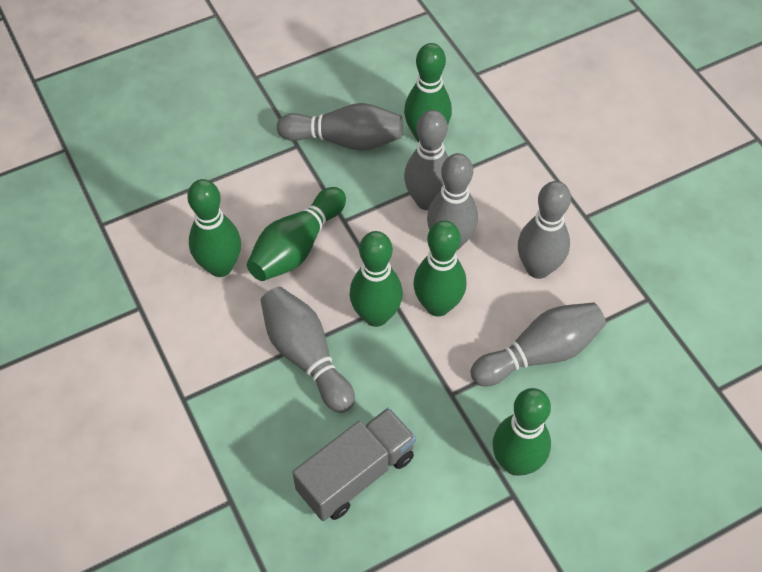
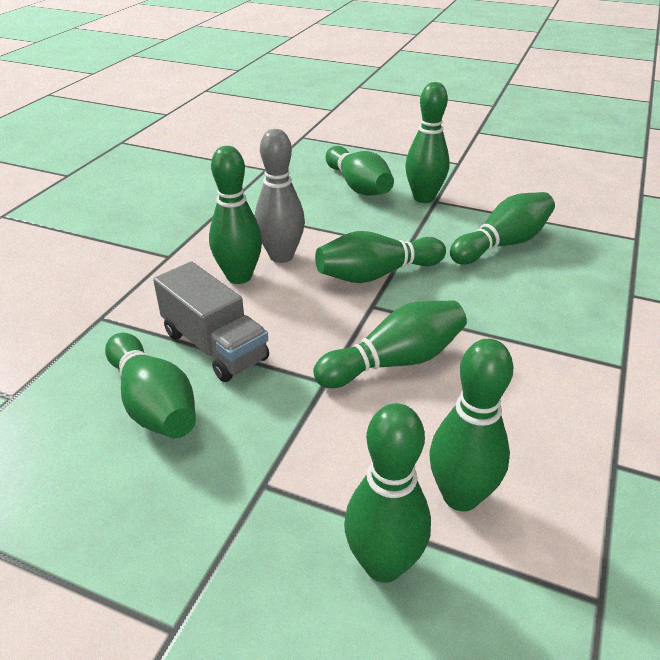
green bowling pin: [187,179,241,277] [247,187,346,281] [349,231,403,327] [404,43,452,143] [413,220,466,317] [492,388,551,476] = 6 -> [105,333,196,438] [209,146,262,284] [313,300,467,388] [315,231,446,283] [326,146,394,196] [344,403,431,583] [405,82,450,203] [429,339,514,511] [450,192,555,264] = 9
grey bowling pin: [261,287,355,413] [277,103,403,151] [404,110,448,210] [427,153,478,250] [470,302,606,386] [518,181,571,279] = 6 -> [255,129,305,263] = 1

